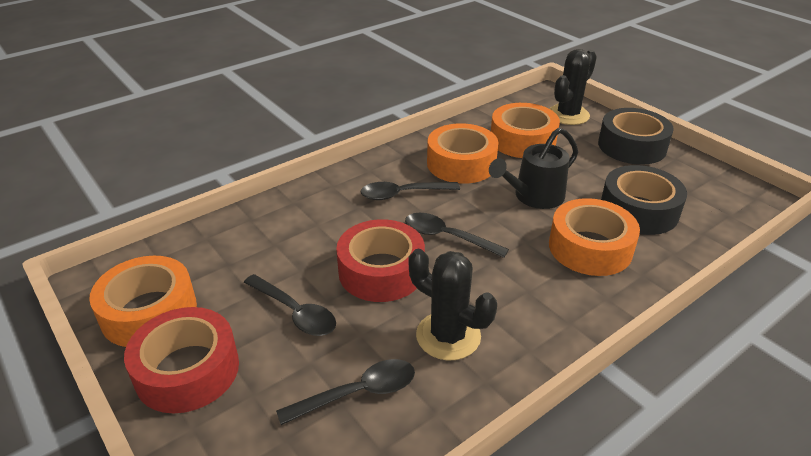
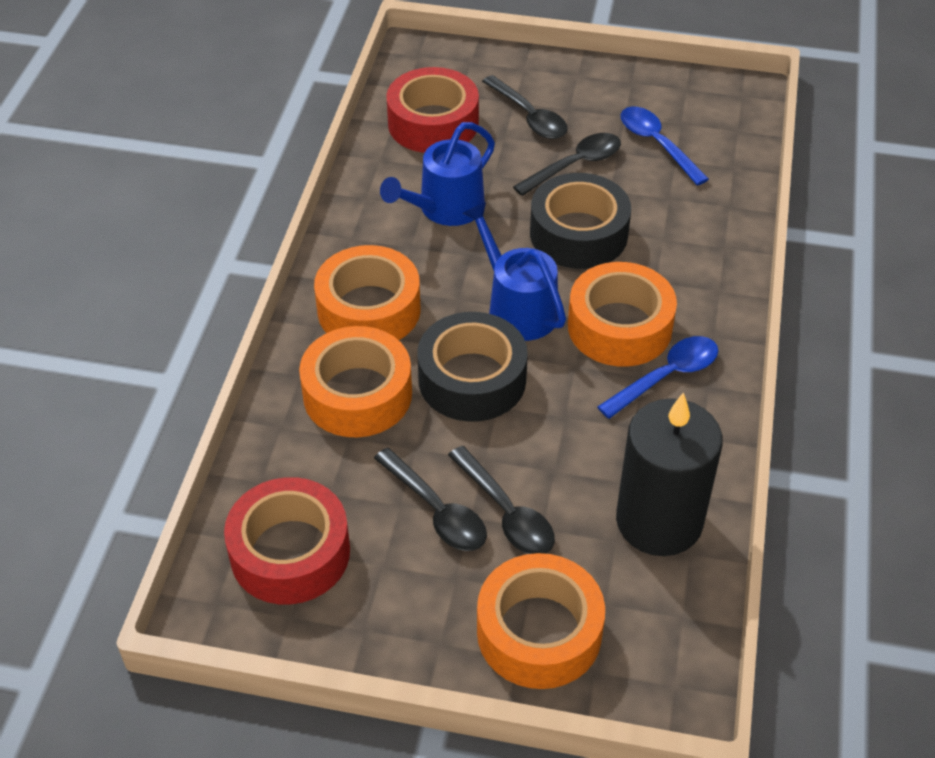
black cactus: [409,249,497,360] [549,49,597,125] = 2 -> none = 0
black candle: none = 0 -> [616,392,723,556] = 1
black watering can: [489,128,578,209] = 1 -> none = 0
blue spoon: none = 0 -> [597,336,718,419] [621,106,709,186] = 2
blue watering can: none = 0 -> [380,122,495,226] [463,202,566,341] = 2

